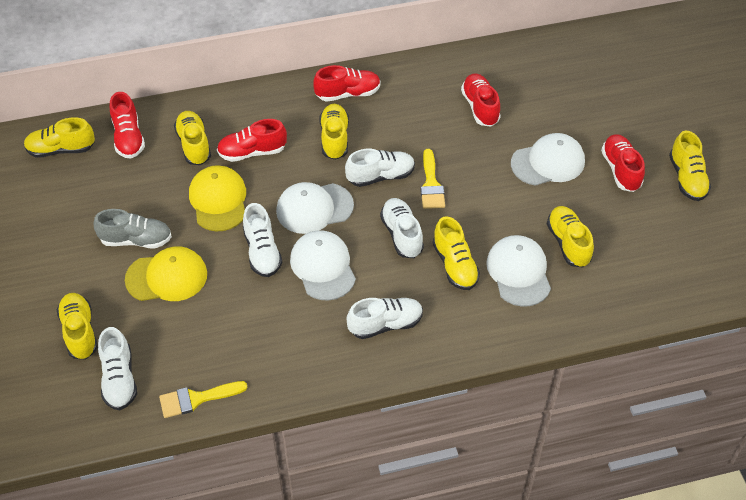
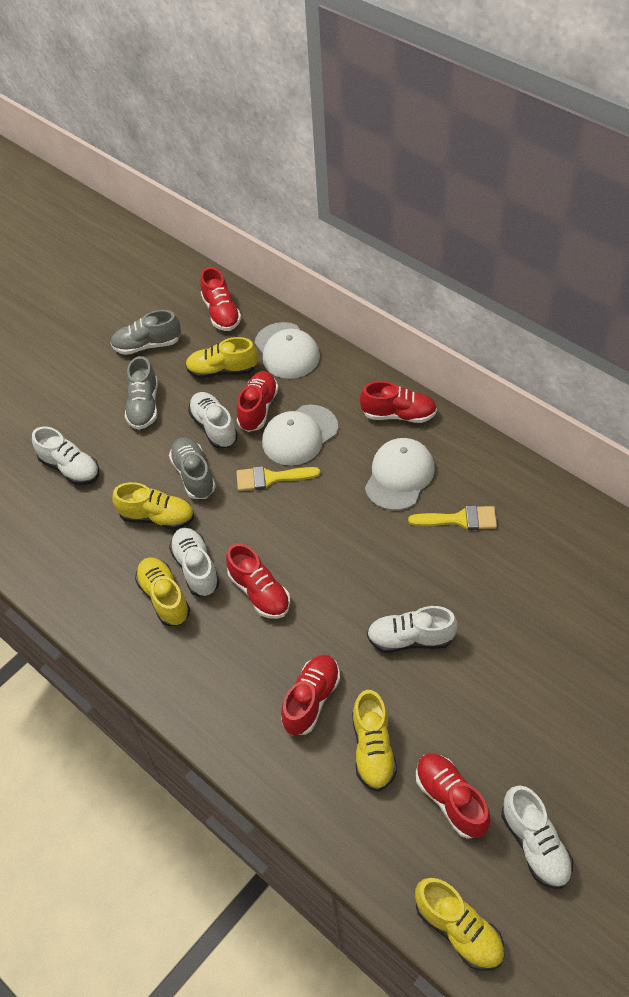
grey shoe: [94,209,172,248] = 1 -> [110,310,181,355] [125,356,158,430] [169,437,216,499] = 3
red shoe: [110,92,145,159] [217,119,287,162] [313,65,381,102] [461,74,501,127] [601,134,645,192] = 5 -> [200,267,241,331] [226,543,290,619] [237,371,278,432] [281,654,340,735] [360,381,437,423] [416,753,491,839] = 6
white cap: [276,182,354,234] [290,230,356,301] [486,235,551,307] [511,133,585,186] = 4 -> [255,322,320,379] [262,405,338,466] [365,438,435,511] = 3
yellow cap: [125,246,207,301] [189,165,246,231] = 2 -> none = 0
yellow shoe: [24,117,95,158] [57,293,98,360] [174,111,211,165] [319,104,349,160] [433,216,480,290] [547,206,594,268] [669,131,711,201] = 7 -> [112,482,194,530] [135,557,190,626] [185,337,258,378] [352,690,397,791] [415,878,504,971] = 5

